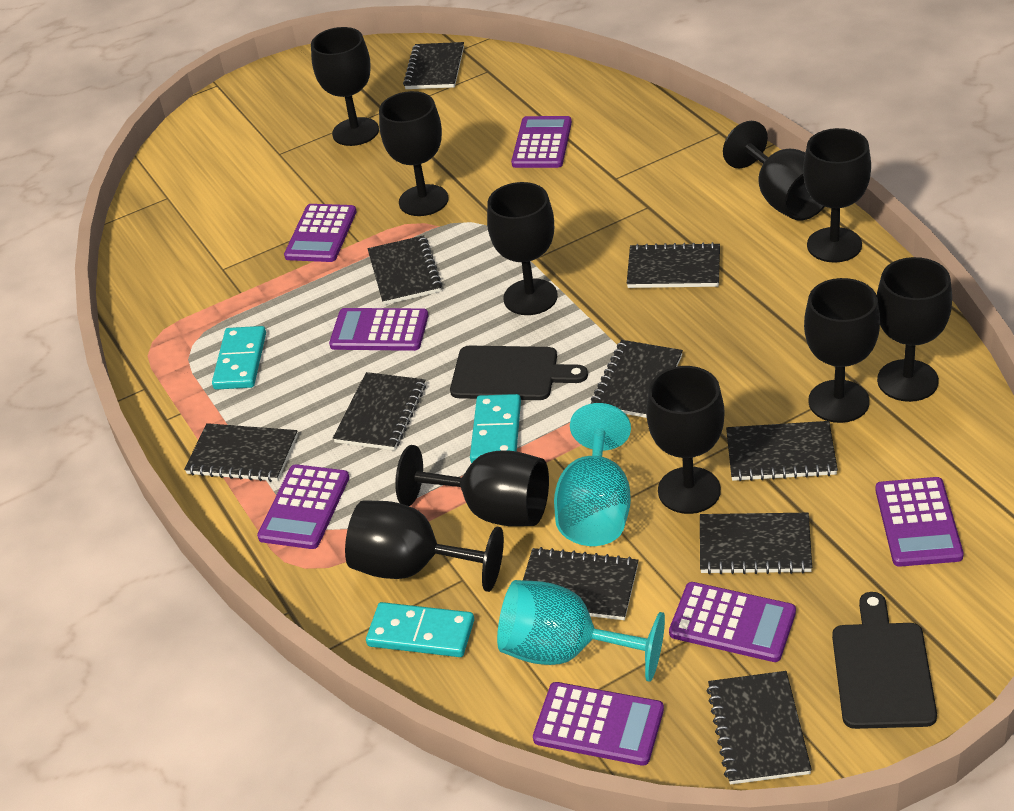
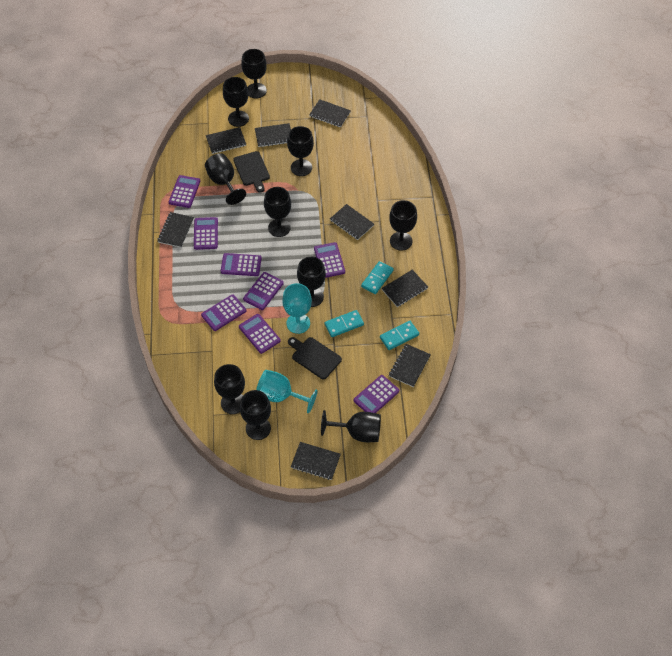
black notebook: [184,423,298,482] [333,372,426,450] [368,235,442,305] [403,42,464,89] [523,547,638,620] [591,340,683,418] [627,242,720,288] [700,513,812,574] [707,671,812,785] [726,421,838,481] = 10 -> [157,212,194,248] [206,127,246,154] [255,123,291,147] [291,442,341,480] [309,99,351,128] [330,204,374,240] [381,270,428,307] [389,344,431,387] = 8
purple calculator: [257,464,349,549] [284,204,357,262] [329,308,428,351] [511,116,572,168] [533,682,664,766] [669,582,796,662] [875,477,964,567] = 7 -> [169,175,200,208] [194,217,218,250] [201,294,246,331] [221,253,262,276] [239,314,281,354] [243,272,284,310] [314,242,345,278] [354,375,399,413] = 8

